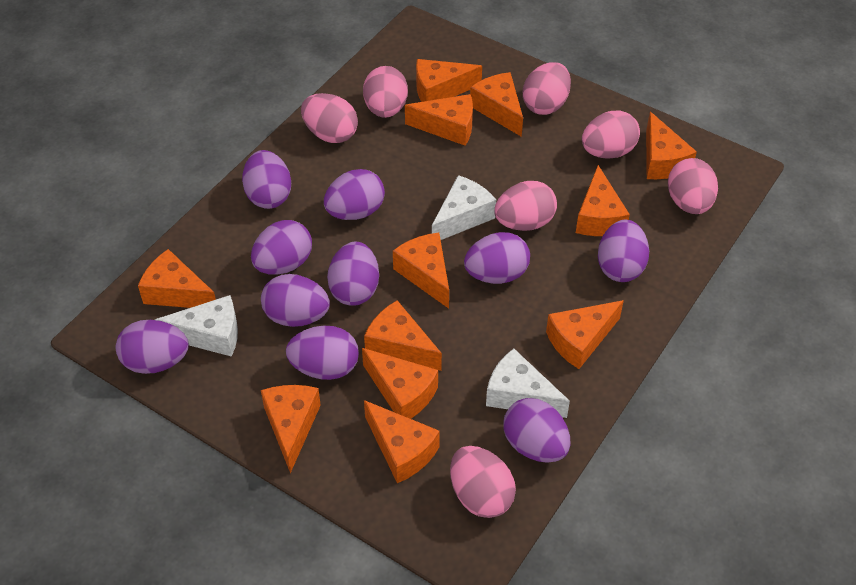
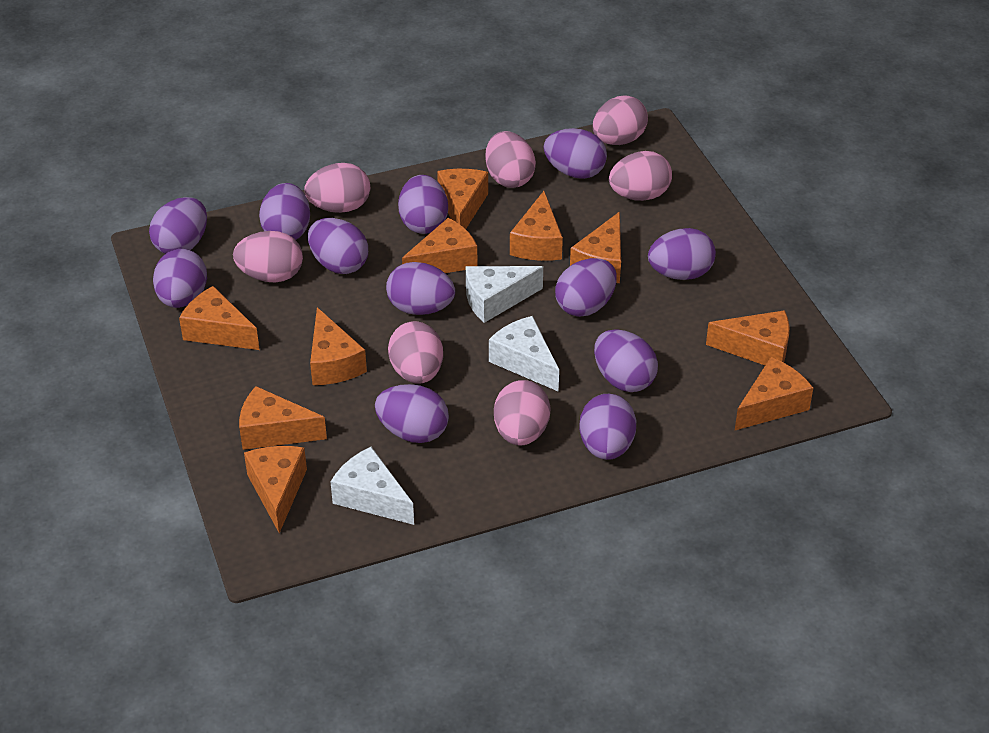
orange cheese: [138,249,216,308] [261,385,321,473] [362,348,438,419] [364,300,442,371] [364,400,440,483] [393,233,449,309] [405,94,473,146] [416,59,482,102] [470,72,523,137] [546,300,624,369] [576,165,630,236] [646,112,697,179] = 12 -> [179,286,260,350] [239,386,327,450] [244,446,307,533] [310,307,367,385] [402,218,477,273] [437,169,488,229] [510,191,563,261] [570,212,621,283] [706,310,789,365] [735,357,813,430] = 10
purple egg: [116,320,189,374] [242,150,291,209] [251,220,312,275] [261,274,330,327] [286,326,359,380] [324,169,385,220] [327,242,379,306] [464,232,530,284] [503,398,570,463] [598,220,649,282] = 10 -> [149,197,207,254] [153,249,207,308] [259,183,310,240] [308,218,368,274] [375,384,449,443] [386,262,455,315] [398,175,448,234] [543,128,607,179] [555,258,617,317] [579,394,636,460] [594,329,658,392] [648,228,716,280] = 12

